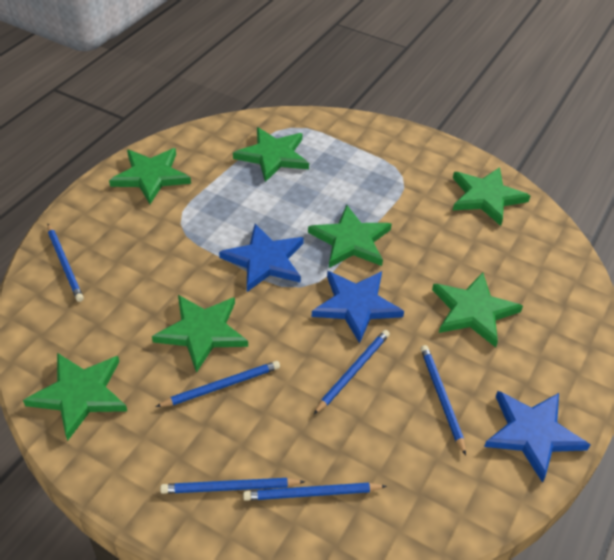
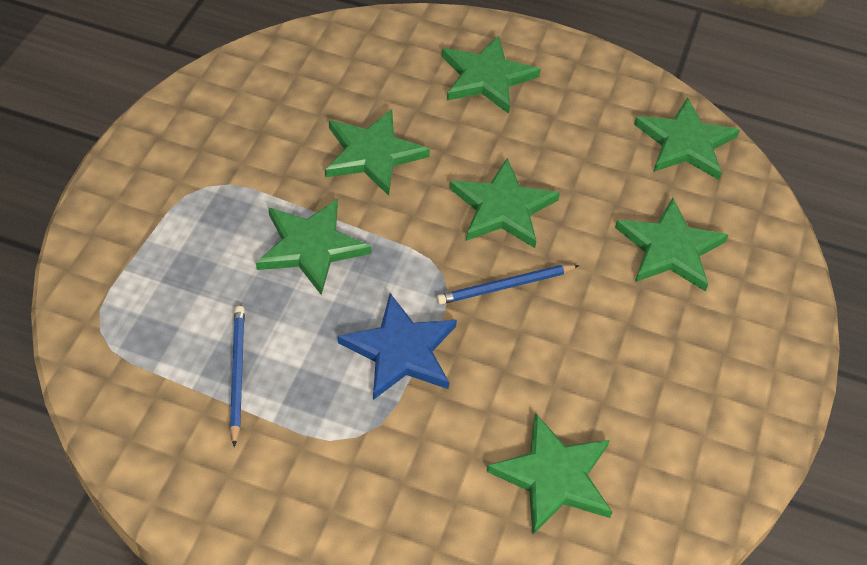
blue pencil: [47,224,84,302] [156,361,280,407] [160,478,305,494] [243,483,387,501] [313,330,390,415] [421,345,466,455] = 6 -> [230,306,245,447] [437,265,580,305] = 2
blue star: [219,224,304,292] [312,271,404,343] [484,391,591,483] = 3 -> [338,293,457,400] = 1

